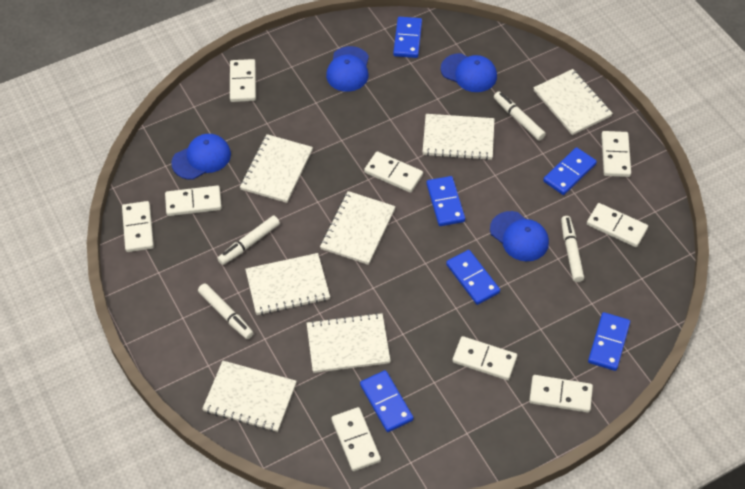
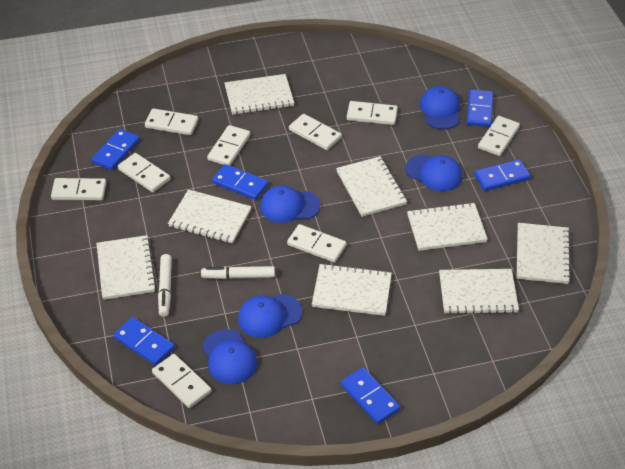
blue cap: [171,134,231,180] [326,46,369,92] [441,53,497,92] [490,211,549,261] = 4 -> [202,329,257,384] [238,294,302,338] [260,185,320,223] [405,154,462,191] [420,86,460,129] = 5
white marker: [198,283,254,339] [217,216,280,265] [494,91,546,141] [561,216,584,282] = 4 -> [158,254,172,317] [201,266,275,279] = 2
white notebook: [202,361,297,432] [240,134,313,203] [245,253,330,315] [307,313,390,373] [320,191,396,265] [422,114,494,160] [533,69,613,135] = 7 -> [96,235,157,300] [168,189,252,244] [224,74,294,115] [312,263,392,316] [336,156,407,217] [407,202,488,251] [439,269,519,314] [516,223,571,284] = 8

